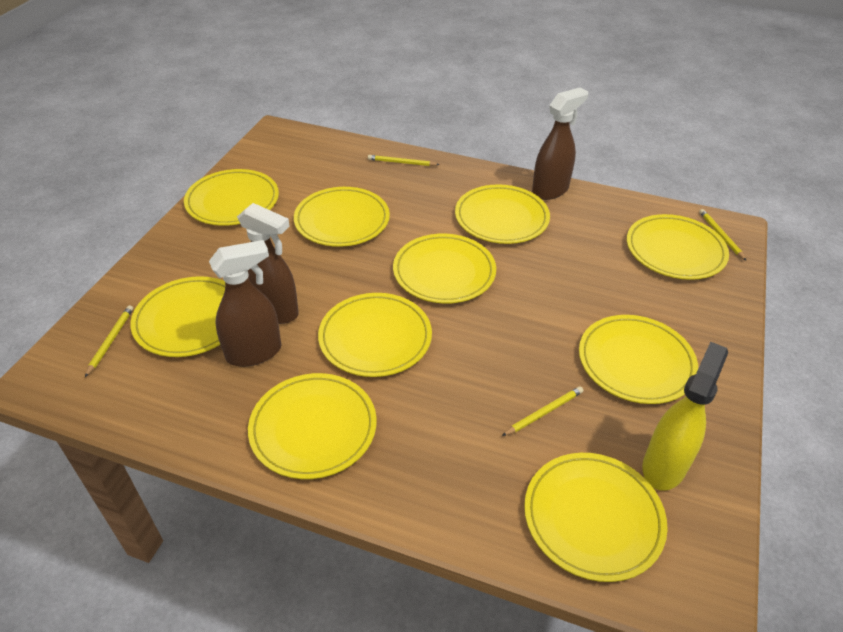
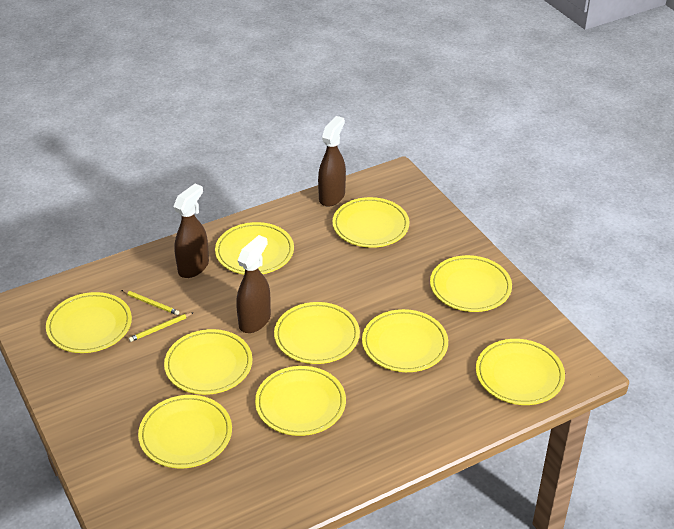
yellow pencil: [85,305,133,377] [368,155,439,166] [502,386,583,436] [699,209,746,261] = 4 -> [122,290,179,315] [129,312,194,342] = 2
yellow spray bottle: [642,342,728,491] = 1 -> none = 0

